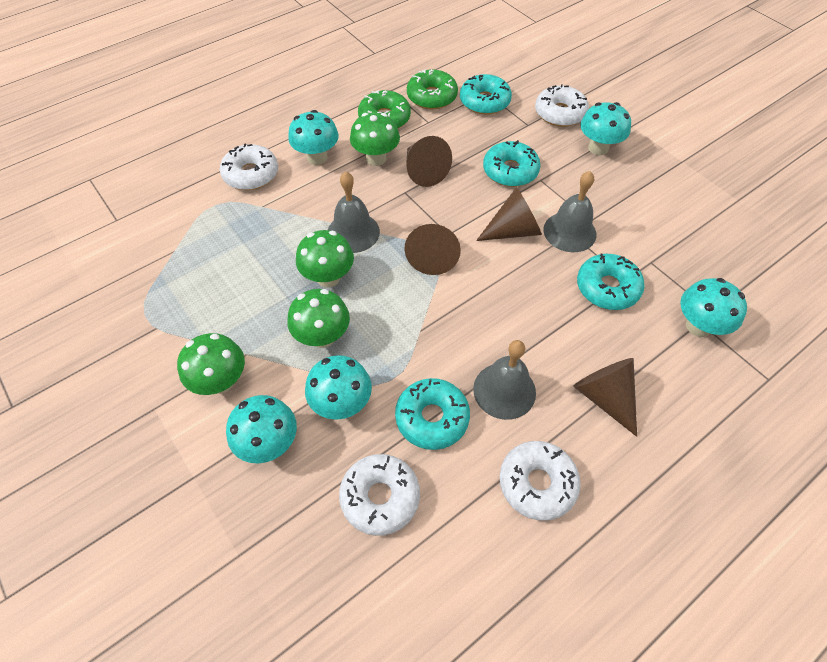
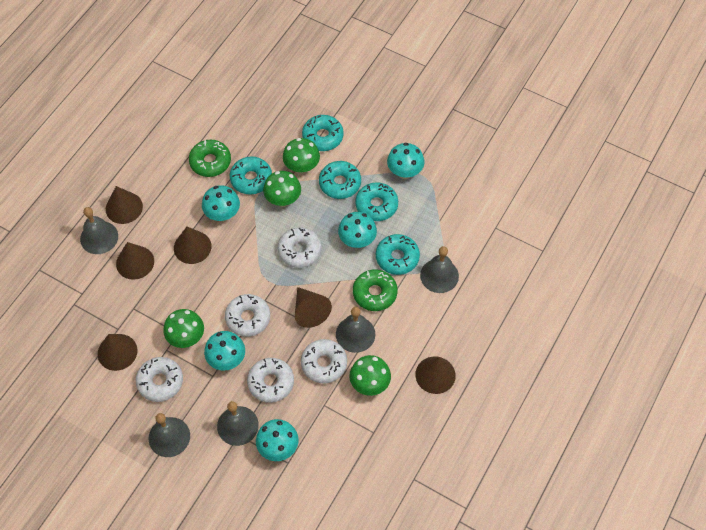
brown cone: [405,224,461,275] [406,136,452,187] [476,187,542,241] [573,358,637,437] = 4 -> [98,334,138,371] [106,186,143,224] [116,242,154,280] [174,227,211,264] [295,287,332,328] [415,356,456,394] = 6
grey bell: [328,172,380,253] [473,340,536,420] [543,171,596,252] = 3 -> [80,207,118,254] [149,413,190,457] [217,401,259,446] [336,307,375,353] [420,246,459,293] = 5
turquoise donut: [395,378,470,450] [460,74,512,115] [483,140,541,187] [577,253,645,310] = 4 -> [230,156,272,195] [302,115,344,151] [319,161,361,199] [355,182,398,221] [376,234,420,275] = 5
white donut: [220,143,278,190] [339,454,420,536] [500,441,581,521] [535,84,589,127] = 4 -> [136,357,183,402] [225,294,270,337] [247,358,294,403] [278,227,322,268] [301,339,347,383] = 5

